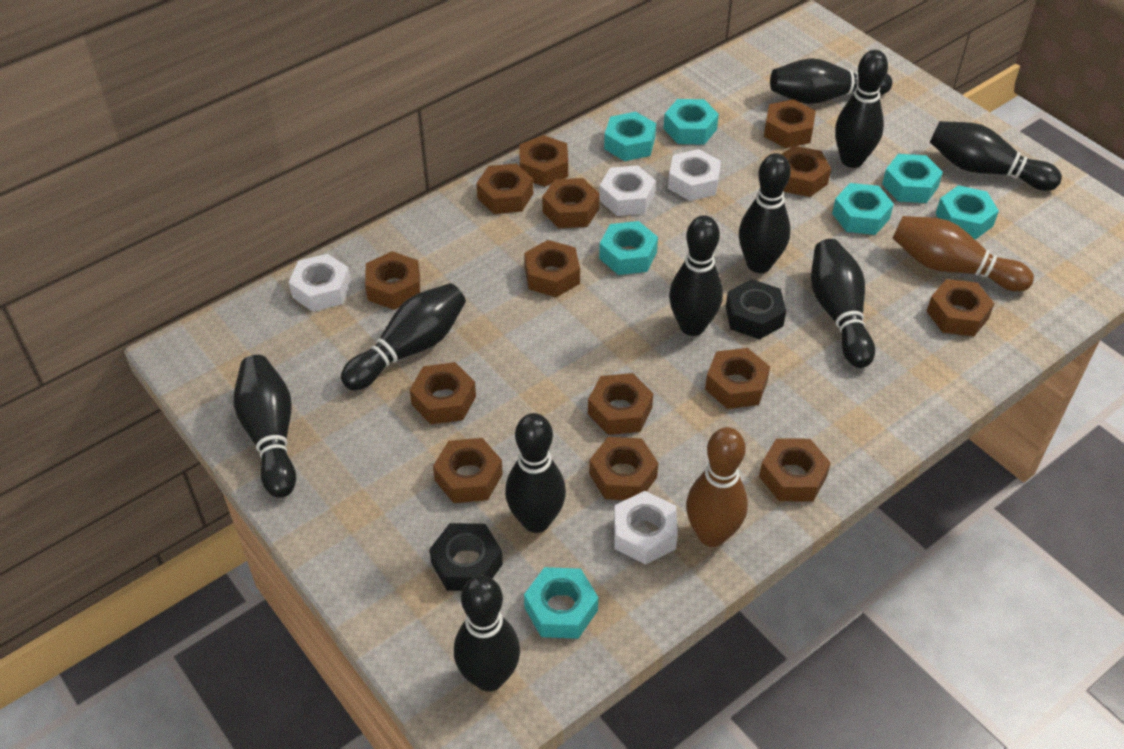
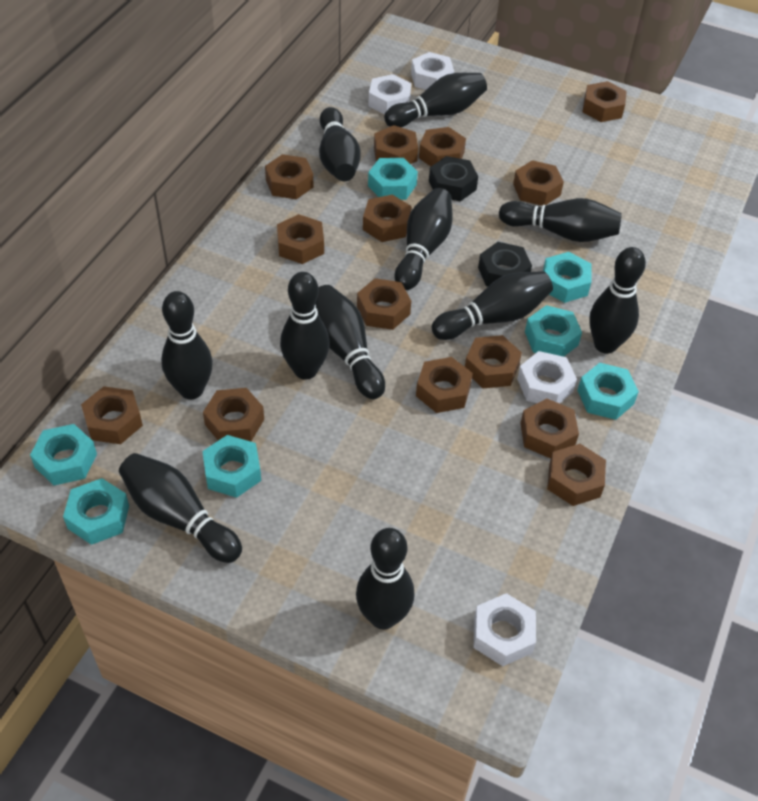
black bowling pin: [234,355,296,498] [341,283,466,391] [454,575,520,692] [505,413,566,533] [669,215,723,336] [739,153,791,273] [770,58,892,104] [811,239,875,368] [835,50,888,168] [930,121,1062,191] = 10 -> [119,453,242,563] [161,291,213,399] [280,272,330,380] [315,285,385,399] [319,107,360,181] [356,528,414,630] [384,73,487,127] [395,188,452,290] [432,271,553,340] [499,198,622,242] [589,247,646,354] = 11
brown bowling pin: [686,427,748,547] [893,216,1034,292] = 2 -> none = 0

